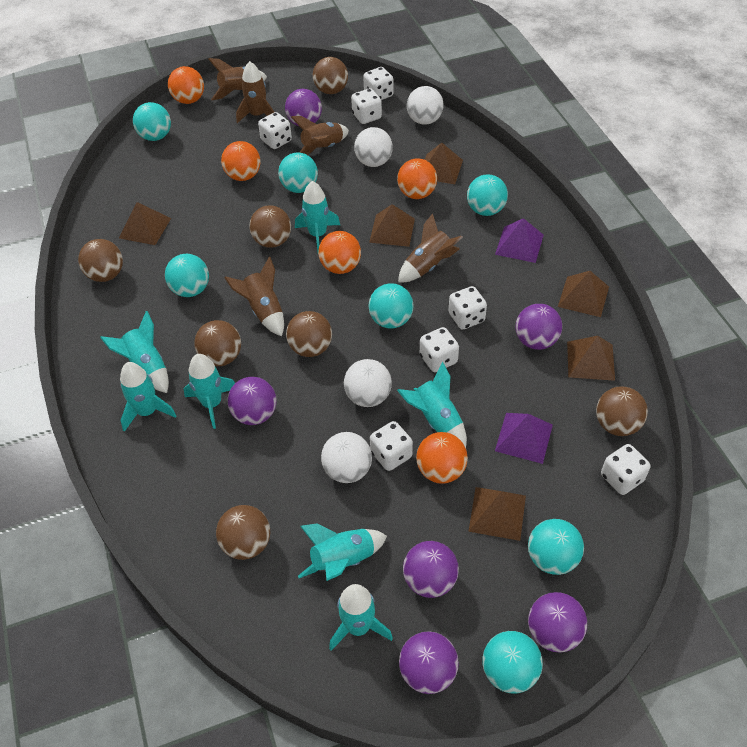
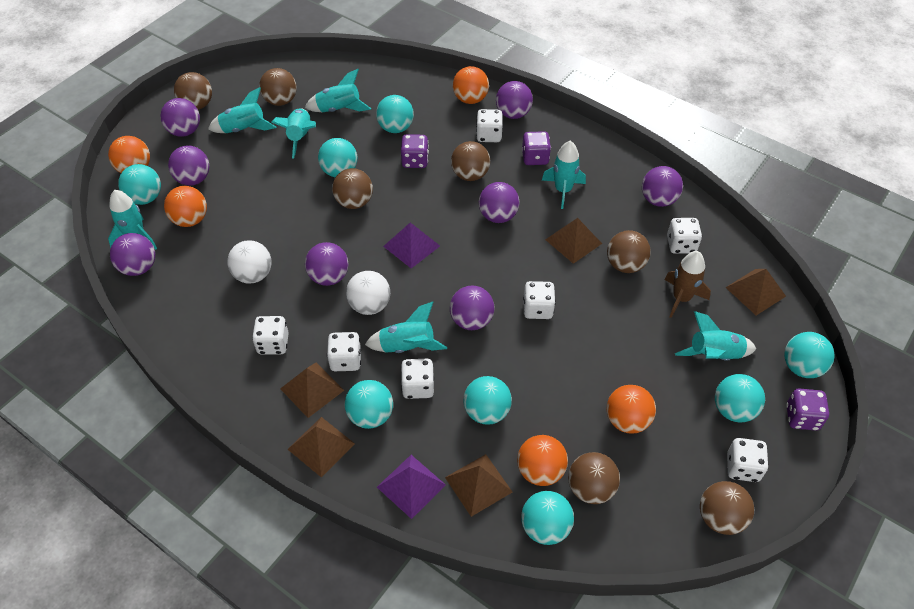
brown pyramid: [119,202,171,245] [369,204,415,247] [425,143,463,184] [468,487,526,541] [558,271,609,317] [567,336,615,381] = 6 -> [280,363,344,418] [288,417,355,477] [445,454,512,517] [545,218,602,264] [725,269,786,315] = 5
brown rocket: [208,58,267,100] [224,256,284,336] [236,61,274,123] [291,116,349,155] [398,213,463,283] = 5 -> [664,251,711,318] = 1
purple ball: [228,377,277,425] [285,89,322,126] [399,631,459,694] [403,541,459,598] [516,304,562,350] [528,592,587,652] = 6 -> [110,233,155,276] [160,98,200,137] [168,146,210,186] [305,242,349,286] [450,286,494,330] [479,182,520,223] [496,81,533,119] [642,166,683,207] = 8
purple dice: none = 0 -> [401,134,429,168] [522,131,551,165] [786,389,829,431] = 3
turquoise ball: [133,102,171,141] [165,254,209,297] [278,152,318,193] [368,283,413,329] [467,174,508,216] [482,631,543,694] [528,519,584,575] = 7 -> [118,164,161,205] [318,138,357,177] [345,380,393,429] [376,95,414,133] [463,376,512,425] [521,491,574,545] [715,374,765,423] [784,332,835,378] = 8
white ball: [321,432,372,483] [344,359,392,407] [354,127,393,167] [407,86,444,125] = 4 -> [227,240,272,284] [346,271,390,315] = 2

